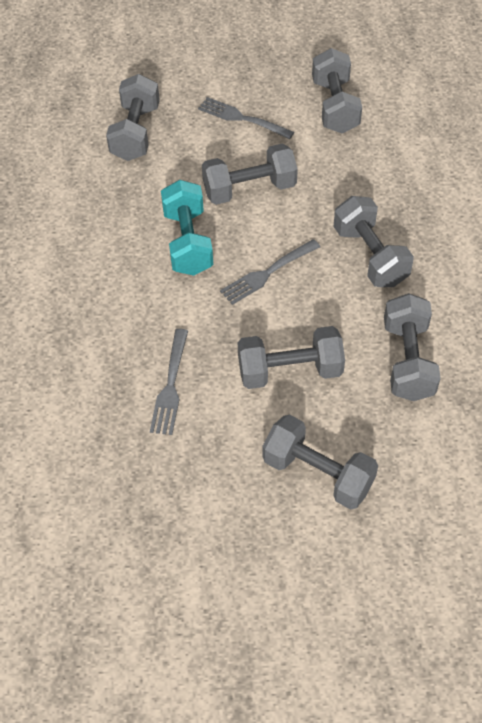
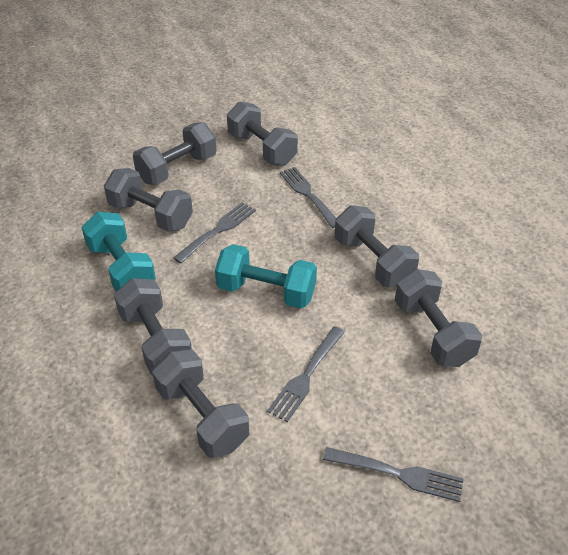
grey fork: [150,329,188,435] [198,97,294,139] [220,239,320,305] = 3 -> [173,202,256,263] [267,326,345,422] [280,167,336,228] [323,447,464,502] = 4
turquoise dumbbell: [161,180,213,276] = 1 -> [81,212,156,291] [215,244,317,309] = 2

